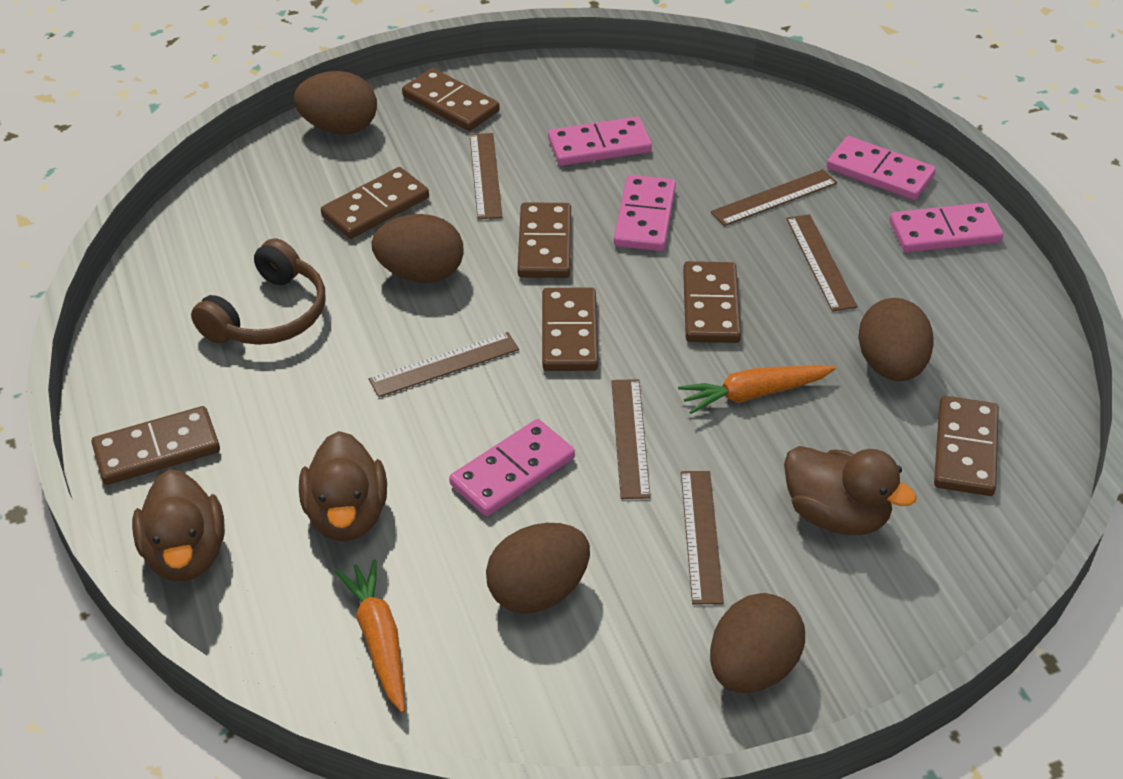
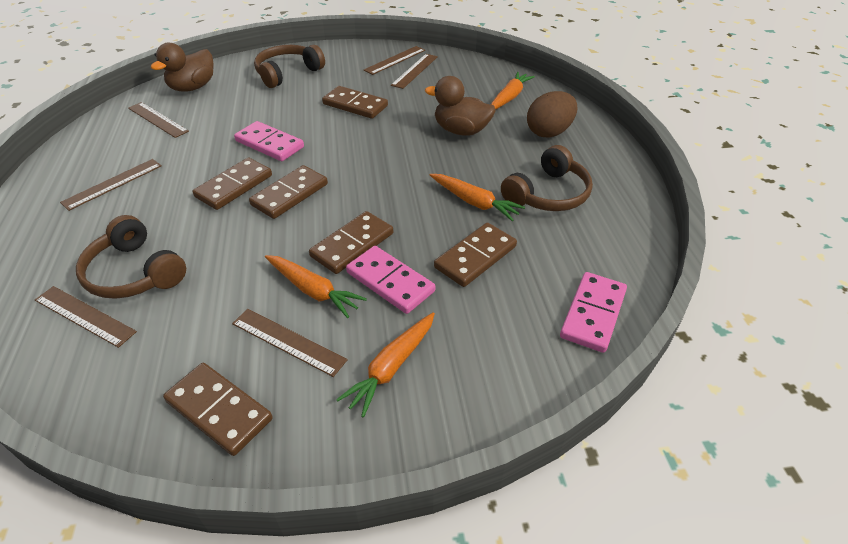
brown domino: [91,406,220,485] [321,167,429,239] [402,68,500,131] [518,202,571,278] [542,288,598,371] [683,261,741,343] [934,396,999,496] = 7 -> [163,363,273,456] [193,158,272,210] [249,165,328,219] [309,211,393,274] [322,86,388,119] [434,223,517,287] = 6
brown duck: [132,469,225,581] [299,431,387,541] [784,446,917,535] = 3 -> [151,43,213,92] [425,76,496,136] = 2
brown egg: [294,71,377,135] [372,214,464,283] [486,523,590,614] [710,593,805,693] [858,298,933,381] = 5 -> [527,91,577,138] = 1
brown headphones: [191,238,325,345] = 1 -> [76,215,186,299] [254,45,325,88] [501,145,593,211] = 3
orange carrot: [335,559,405,713] [678,365,836,414] = 2 -> [265,255,367,318] [336,312,435,418] [430,174,525,221] [491,72,535,109] = 4
pink domino: [449,419,575,516] [548,117,652,166] [614,175,676,251] [827,136,936,200] [890,203,1003,252] = 5 -> [234,121,304,161] [346,246,435,314] [560,272,627,353] = 3

